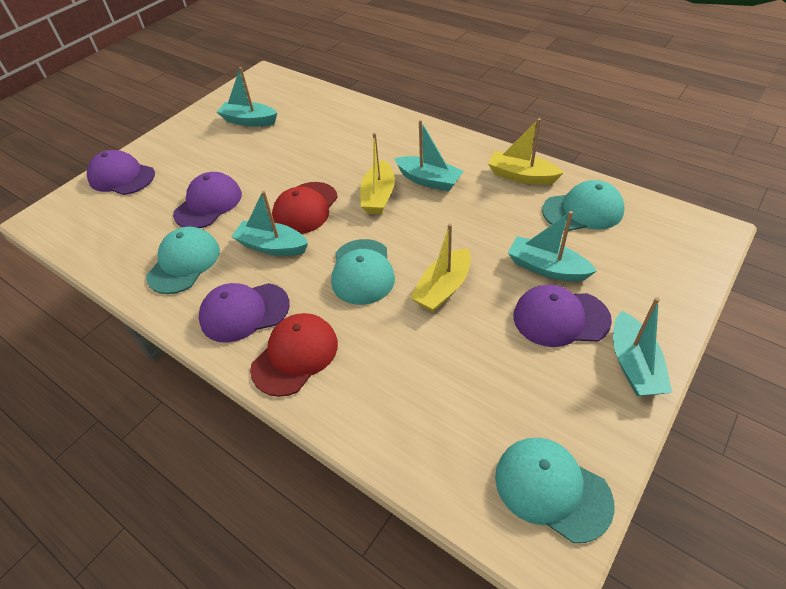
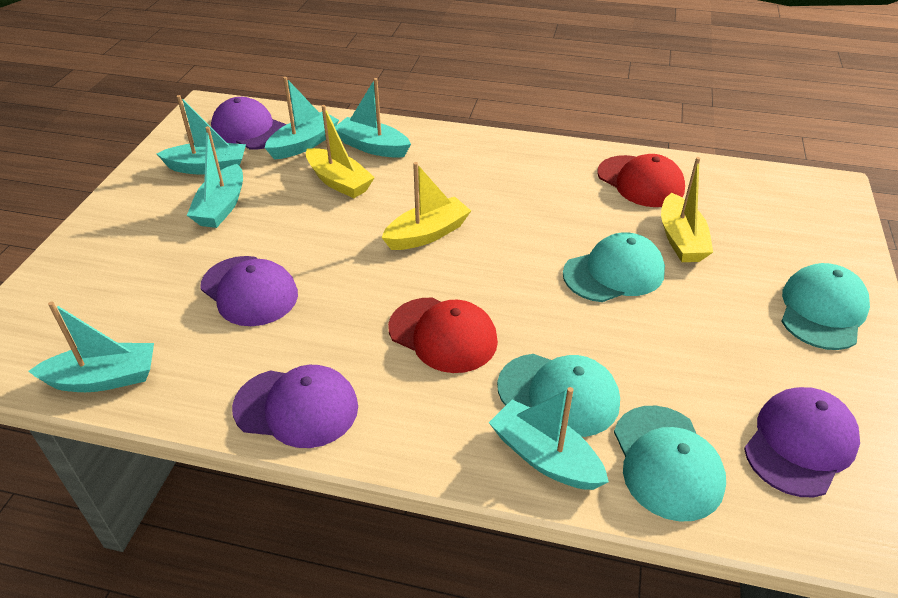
turquoise boat: [217,67,277,127] [231,190,308,256] [394,120,464,191] [508,211,597,282] [613,297,672,396] = 5 -> [28,301,154,392] [157,95,246,175] [187,126,243,228] [265,77,339,159] [335,78,411,158] [489,387,609,490] = 6

